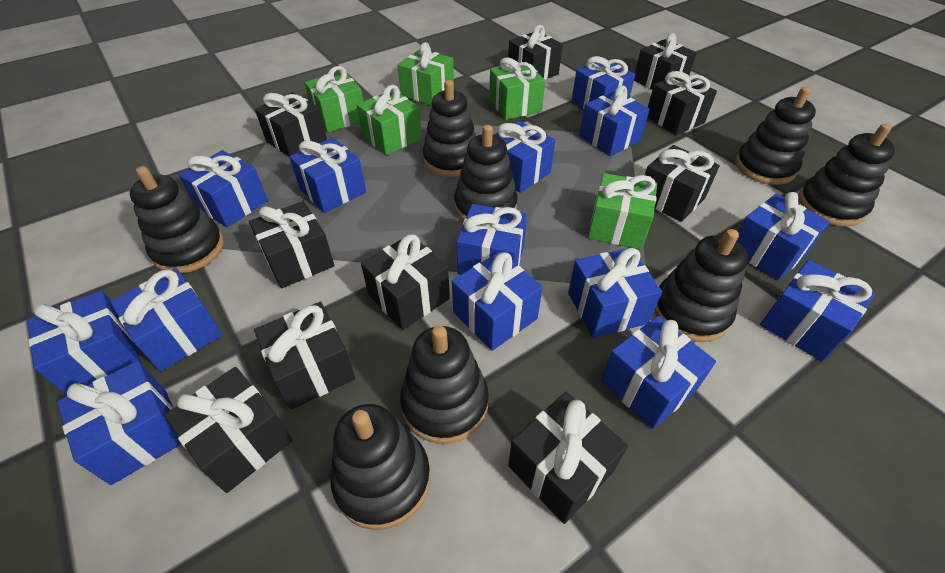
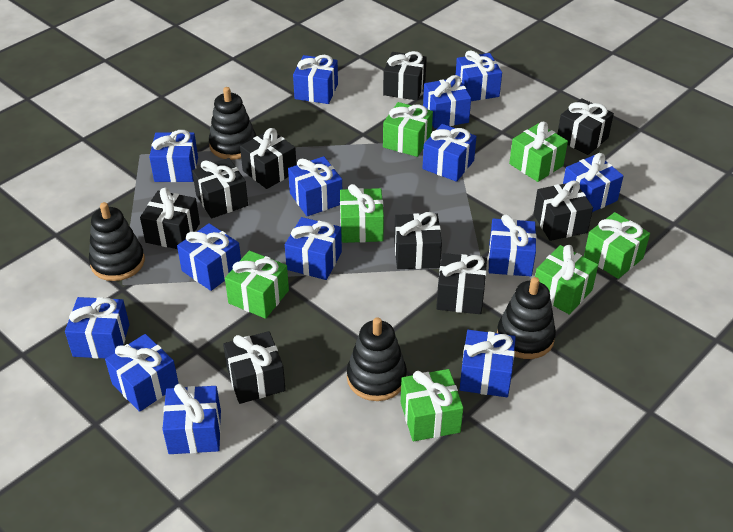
black gift: [164,367,292,493] [249,201,335,288] [254,302,355,410] [255,92,327,157] [361,234,450,330] [508,25,563,80] [508,392,628,524] [634,33,697,90] [645,145,720,222] [648,71,717,135] = 10 -> [140,187,200,249] [192,158,248,218] [223,331,286,404] [240,128,296,189] [383,51,427,100] [394,212,442,269] [436,253,487,314] [534,180,593,241] [557,98,614,155] = 9
black stacking toy: [130,166,224,273] [331,404,430,530] [400,325,489,444] [423,80,476,177] [454,125,518,221] [654,229,748,342] [735,87,816,185] [798,124,895,226] = 8 -> [89,202,145,281] [209,87,256,160] [347,317,407,401] [497,277,556,359] = 4
green gift: [305,66,363,133] [357,85,422,156] [398,42,454,106] [489,58,545,120] [588,173,657,250] = 5 -> [225,251,289,319] [340,184,384,243] [383,102,433,157] [401,369,463,441] [509,122,568,182] [535,245,598,315] [584,212,650,279] = 7

